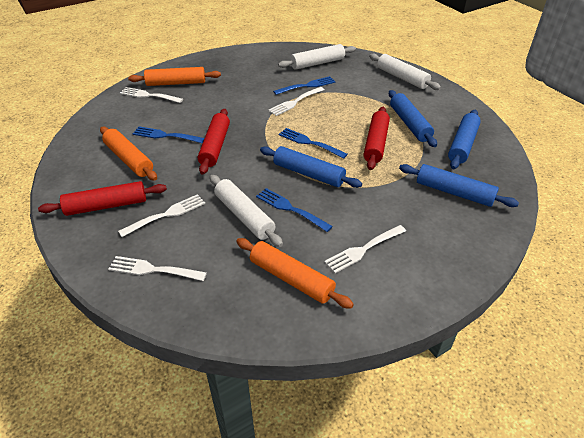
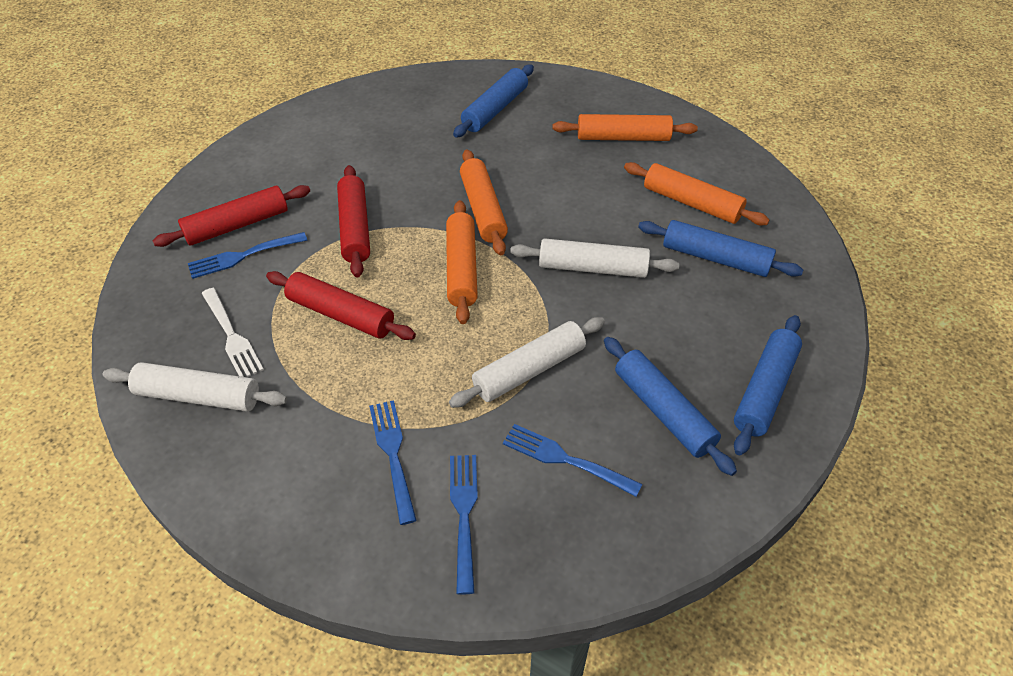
orange rolling pin: [100,127,157,181] [128,67,221,86] [236,238,354,309] = 3 -> [446,200,478,324] [460,149,508,255] [552,114,698,141] [624,162,769,225] = 4
white fork: [108,256,207,281] [118,194,205,237] [120,87,183,103] [268,87,324,116] [324,225,406,273] = 5 -> [202,288,264,377] = 1

